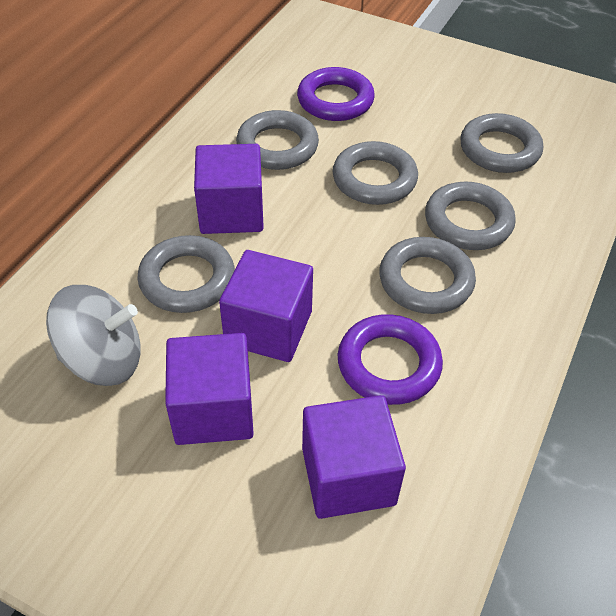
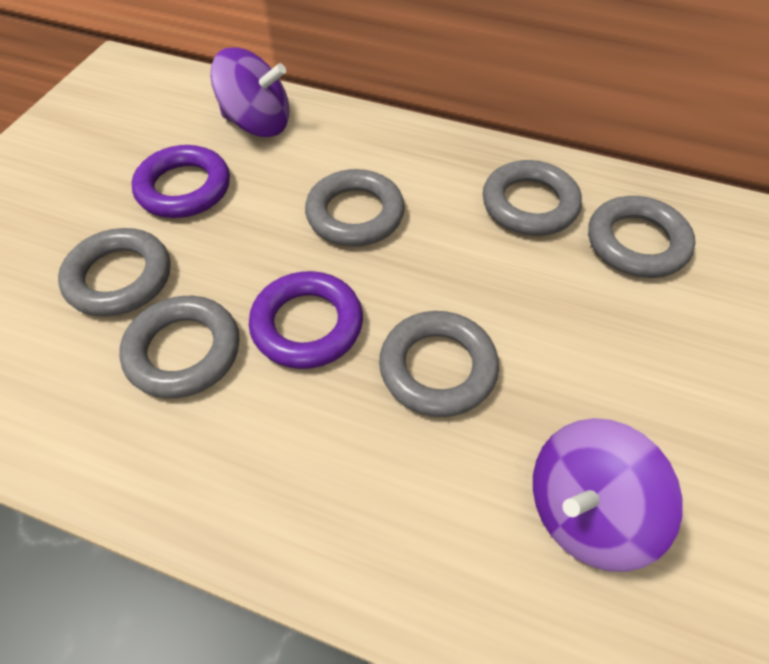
grey spinning top: [46,285,141,386] = 1 -> none = 0
purple cube: [165,333,254,445] [194,144,264,234] [219,250,313,362] [302,395,406,519] = 4 -> none = 0
purple spinning top: none = 0 -> [210,47,290,137] [533,418,683,572] = 2

